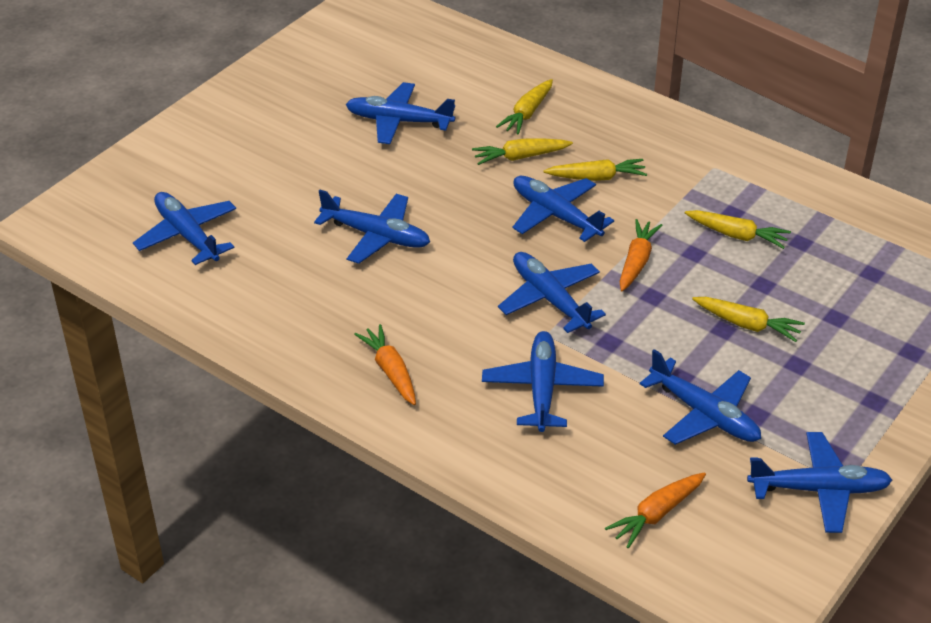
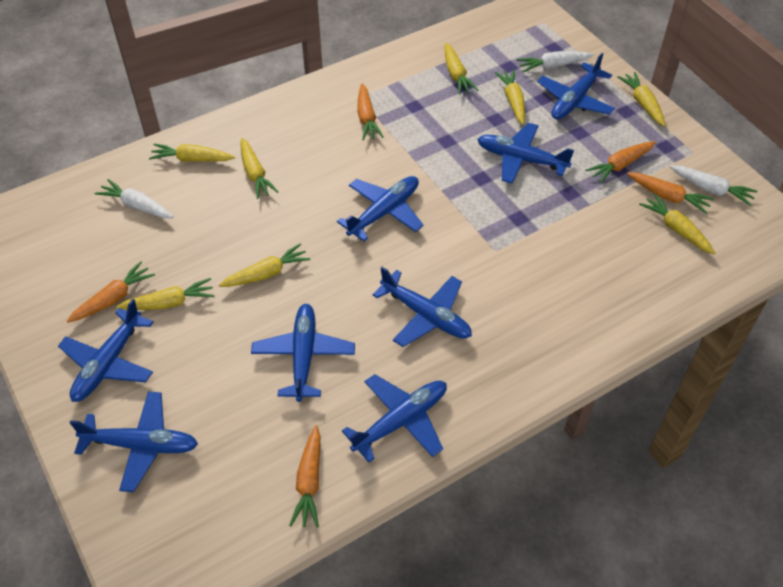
orange carrot: [354,324,416,405] [605,472,706,548] [620,219,663,291] = 3 -> [67,261,155,323] [289,425,320,528] [357,84,384,140] [585,141,656,184] [627,172,714,214] = 5
white carrot: none = 0 -> [95,179,173,218] [517,51,594,73] [670,165,758,206] = 3
yellow carrot: [472,139,573,165] [496,79,553,135] [543,159,647,181] [685,210,791,249] [692,297,805,342] = 5 -> [116,278,215,310] [149,144,235,162] [219,243,311,287] [241,138,278,199] [445,43,478,95] [495,69,525,125] [617,72,665,126] [639,194,715,254] = 8

